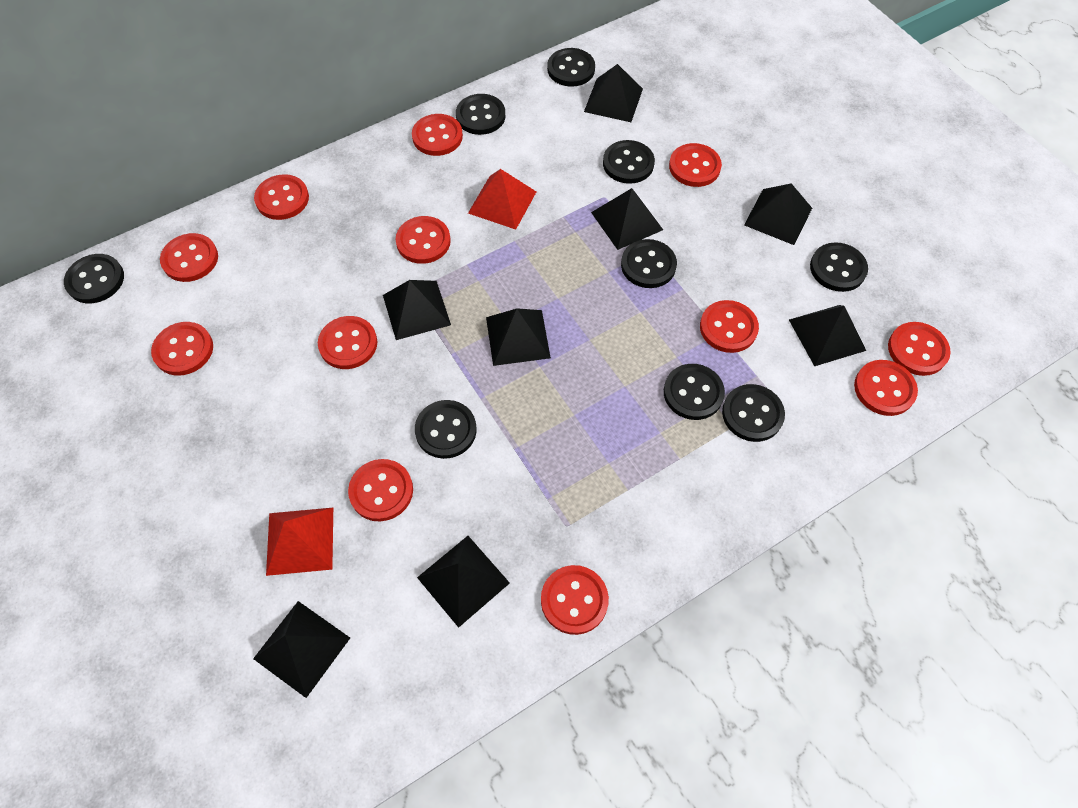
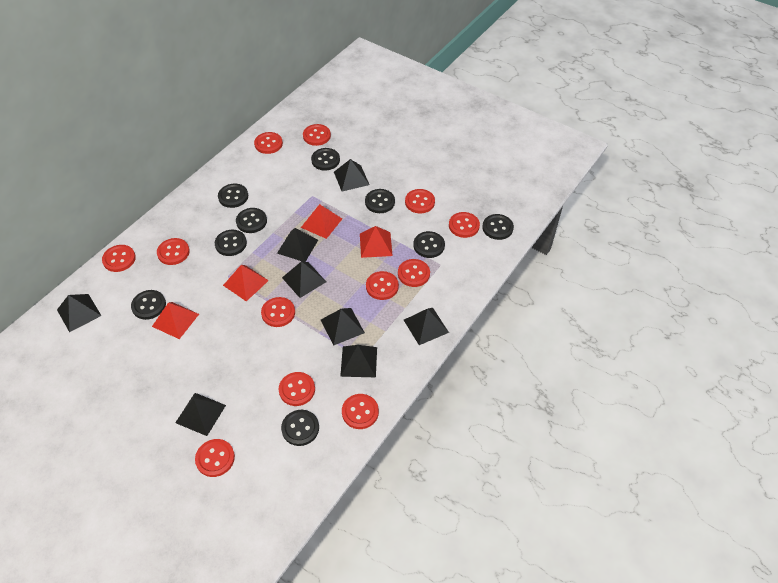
red pyramid: [266,508,333,576] [468,169,536,230] = 2 -> [152,302,199,339] [223,265,269,301] [301,204,342,239] [360,226,393,258] = 4

